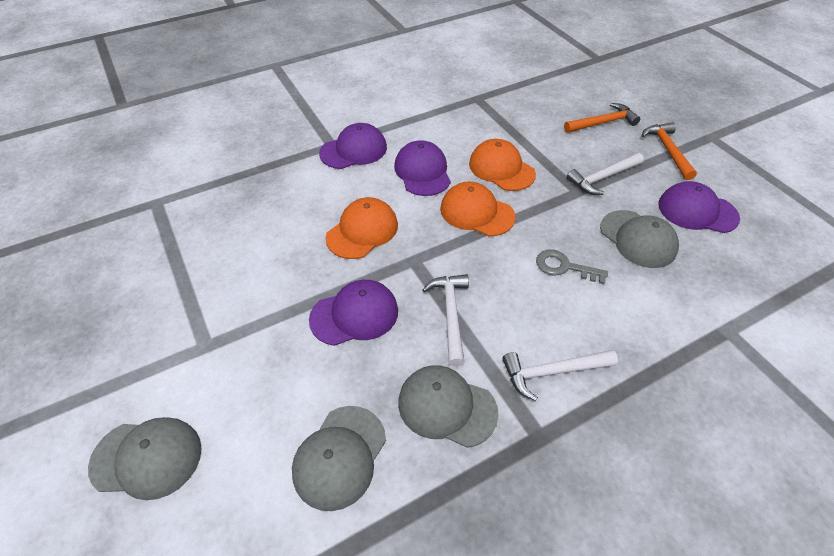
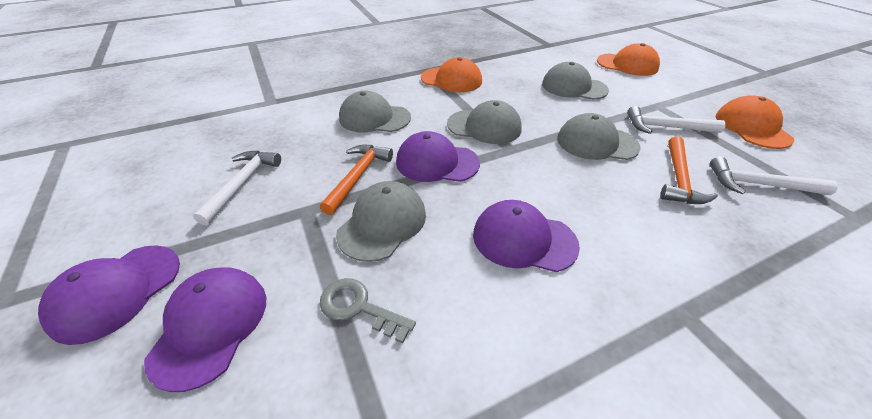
grey cap: [88,417,202,500] [292,406,386,511] [398,365,499,448] [600,210,679,268] = 4 -> [336,181,426,262] [339,91,411,132] [447,100,522,144] [542,62,609,100] [557,113,641,160] = 5

